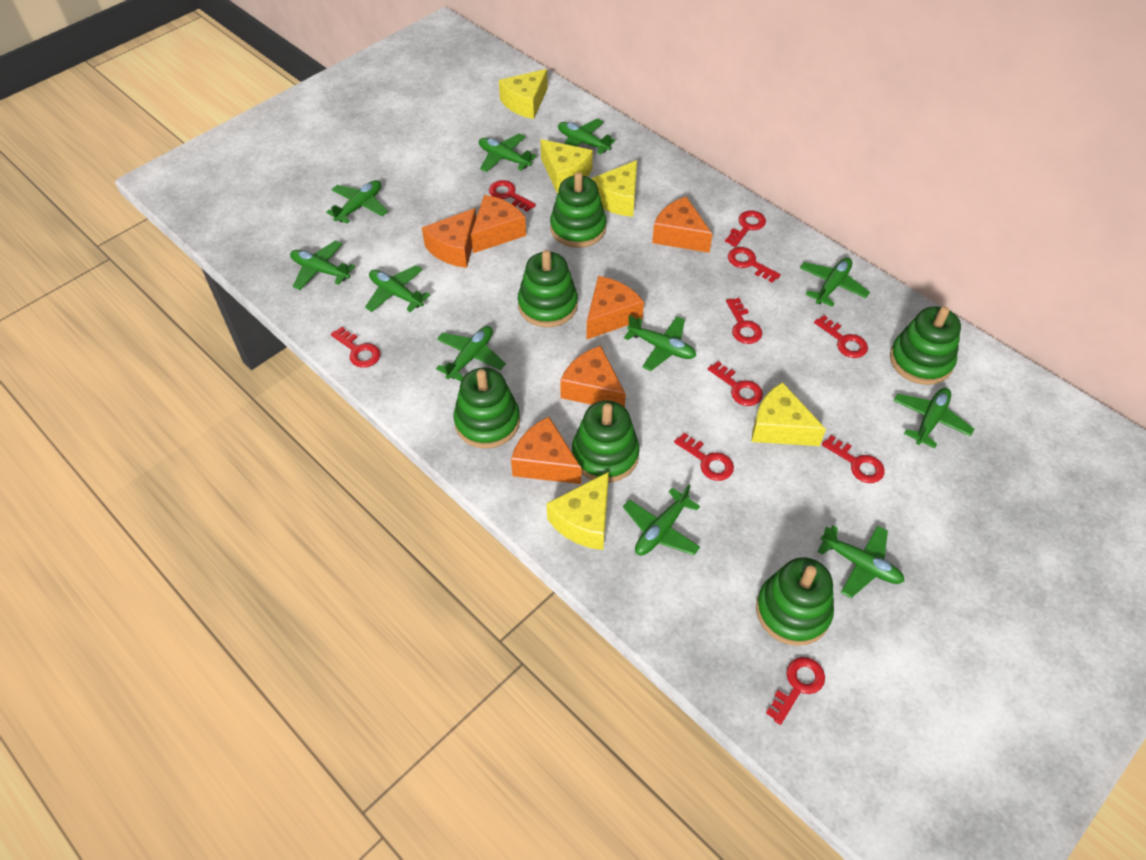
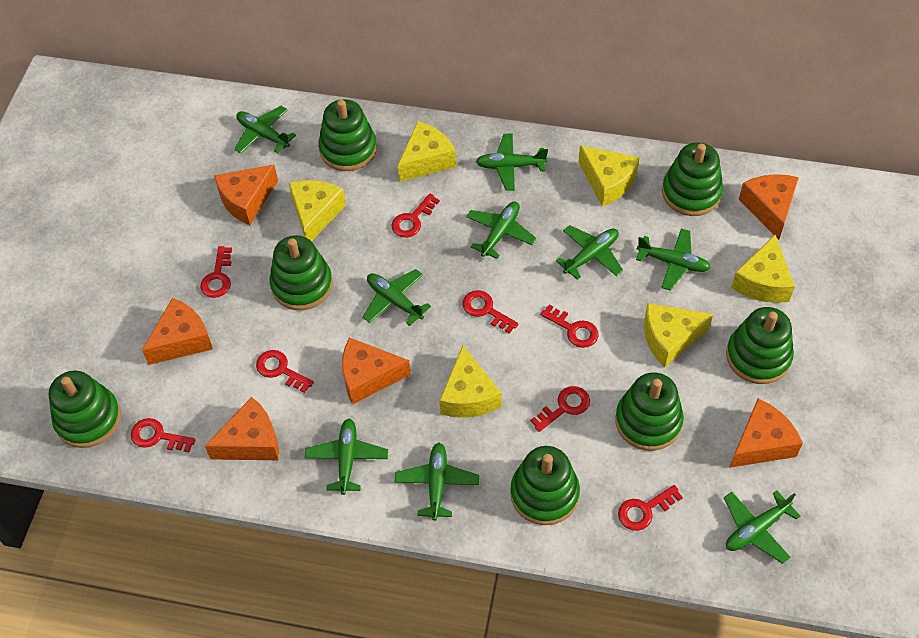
green plane: [290,241,355,290] [326,180,388,224] [365,265,430,312] [436,326,506,382] [479,134,536,172] [558,119,615,155] [623,485,700,555] [624,315,696,371] [800,258,870,307] [817,525,904,598] [893,388,974,448] = 11 -> [234,106,296,154] [305,419,388,495] [363,269,431,326] [395,443,479,521] [466,201,537,259] [476,133,548,191] [556,225,623,280] [636,228,711,291] [724,491,801,564] = 9
green stacking toy: [453,368,520,449] [518,250,578,327] [550,172,606,248] [572,401,639,483] [756,557,834,646] [890,306,961,385] = 6 -> [49,371,121,448] [269,235,333,310] [318,99,377,171] [510,446,580,525] [615,372,684,451] [662,142,723,216] [726,307,794,384] = 7
red key: [331,327,380,368] [489,180,536,212] [674,433,734,481] [708,361,763,406] [725,210,766,247] [726,298,762,344] [728,247,781,283] [766,657,825,725] [814,315,868,358] [822,435,885,483] = 10 -> [131,418,195,452] [200,246,232,298] [256,350,314,393] [392,193,440,237] [462,290,519,334] [530,386,590,432] [540,305,598,348] [618,485,683,531] = 8
yellow cheese: [499,69,548,119] [540,139,593,193] [547,472,609,550] [591,160,637,217] [752,382,826,446] = 5 -> [289,180,346,241] [398,121,456,182] [439,345,502,418] [578,146,640,206] [644,303,713,367] [731,235,795,303] = 6

